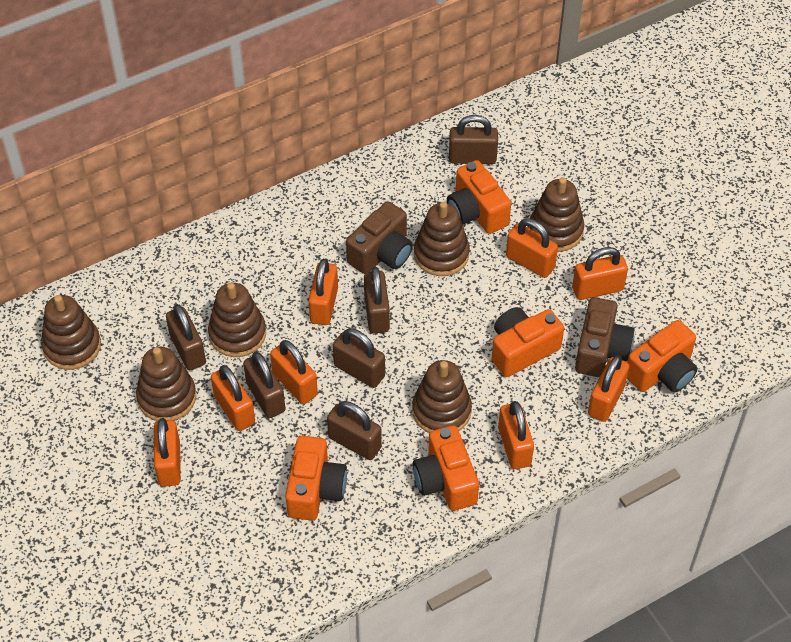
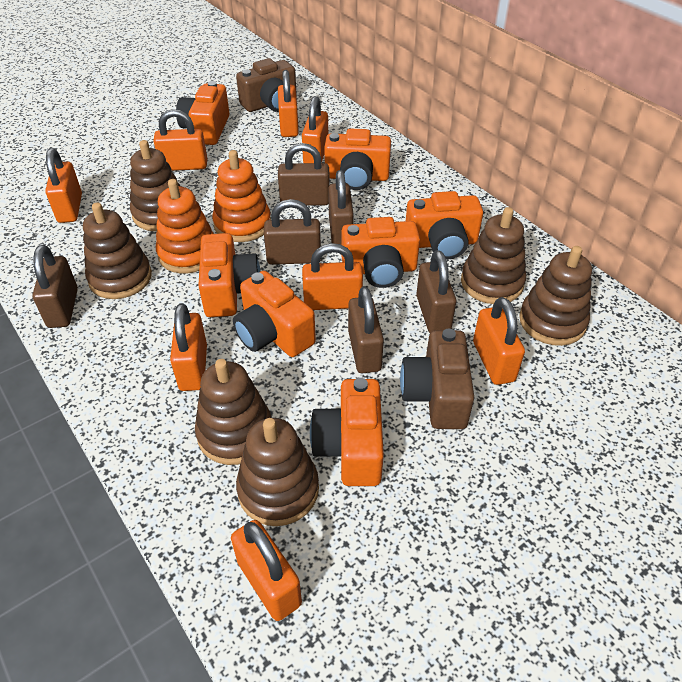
orange camera: [285,435,347,521] [413,425,479,511] [447,160,511,234] [492,307,564,377] [627,320,698,392] = 5 -> [176,81,229,145] [198,233,261,317] [233,271,316,357] [310,378,384,486] [324,128,391,190] [342,217,420,288] [406,191,483,260] = 7
orange stacking toy: none = 0 -> [156,179,214,273] [212,150,271,242] = 2

